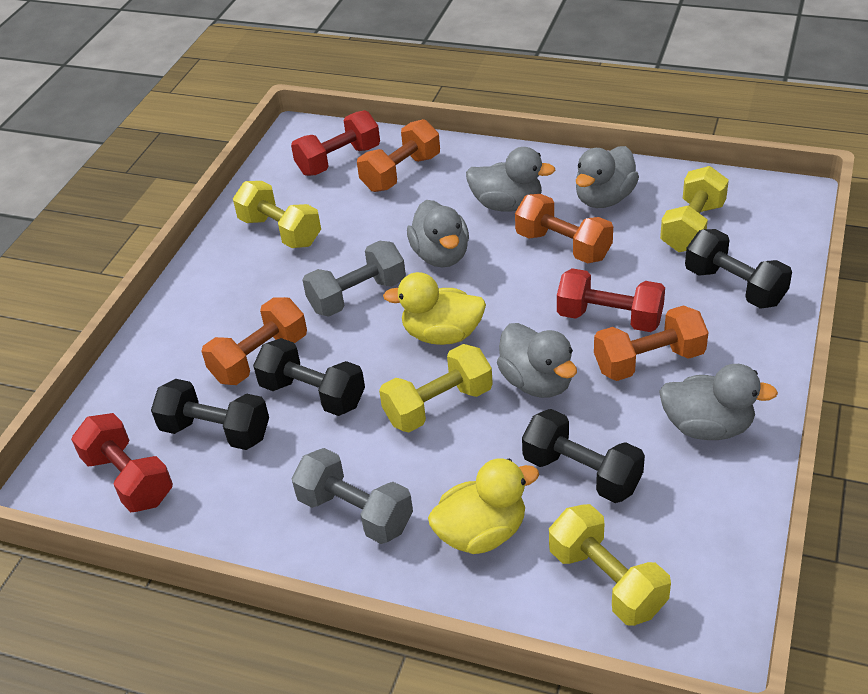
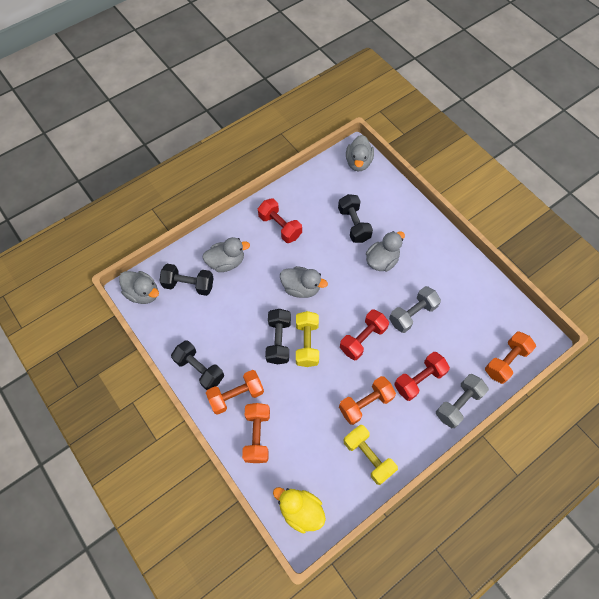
yellow duck: [383,272,486,345] [428,458,539,554] = 2 -> [273,487,326,533] = 1
yellow dumbbell: [233,181,321,248] [379,344,493,432] [549,504,671,626] [660,166,729,252] = 4 -> [296,311,319,367] [344,425,398,485] = 2

